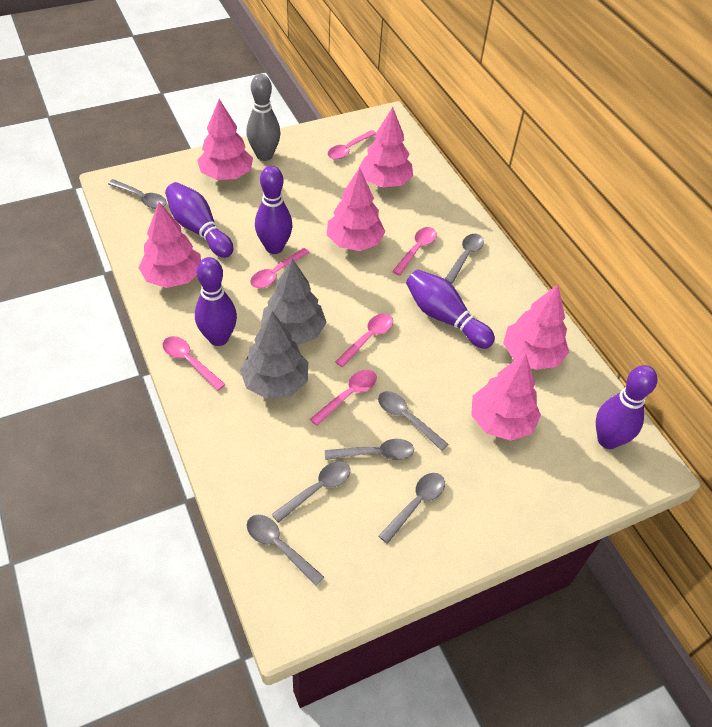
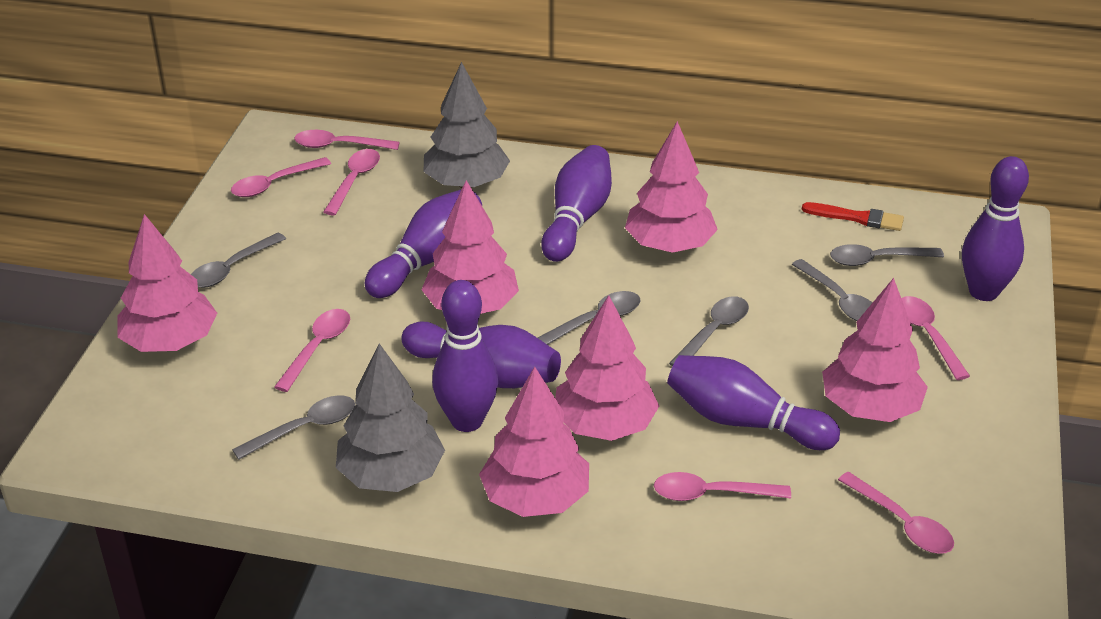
grey bowling pin: [246,74,280,161] = 1 -> none = 0
grey spoon: [108,179,166,209] [247,515,324,586] [271,461,350,523] [325,439,414,460] [378,391,448,451] [379,473,445,544] [445,234,484,284] = 7 -> [191,233,286,288] [232,395,355,460] [538,291,640,345] [669,296,749,366] [792,259,872,321] [830,244,944,266] = 6
pink spoon: [162,336,226,391] [250,248,310,288] [310,370,377,426] [328,130,376,160] [335,314,393,367] [392,227,437,276] = 6 -> [231,157,331,197] [274,309,350,392] [295,130,400,150] [323,149,380,215] [654,472,791,501] [838,472,954,554] [901,296,970,380] = 7
purple bowling pin: [165,182,233,258] [195,257,237,346] [255,166,293,254] [406,269,495,349] [596,365,657,449] = 5 -> [365,189,482,298] [401,321,561,388] [432,280,498,432] [541,145,612,262] [667,355,840,450] [962,156,1029,301] = 6
red brush: none = 0 -> [802,202,904,231] = 1

